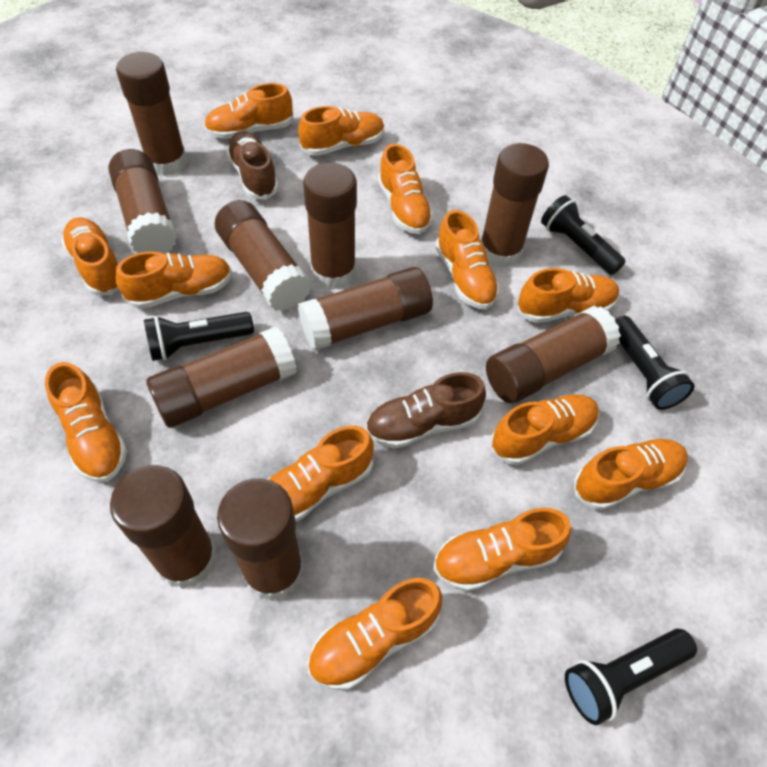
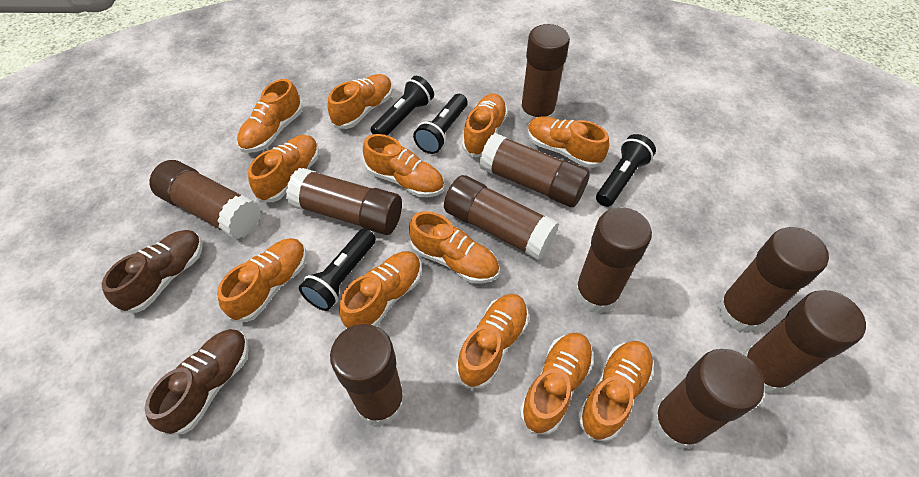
orange shoe: [45,362,127,482] [61,217,119,295] [116,251,232,309] [204,83,293,139] [267,426,374,522] [298,106,385,156] [308,578,442,690] [378,144,433,234] [433,508,571,592] [435,210,500,309] [491,394,599,465] [517,268,619,323] [574,438,688,510] = 13 -> [217,238,307,322] [237,79,303,153] [248,135,319,203] [327,74,393,129] [339,251,422,329] [363,134,444,197] [409,211,499,284] [456,294,529,388] [462,93,508,158] [520,333,594,435] [527,116,609,168] [578,341,654,442] = 12

